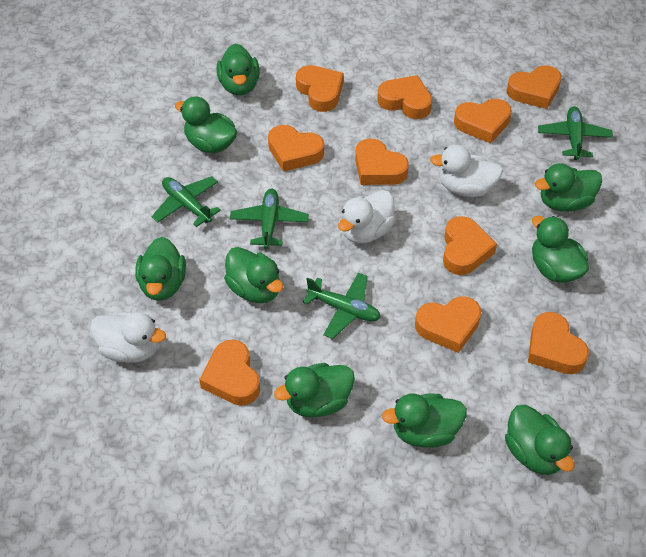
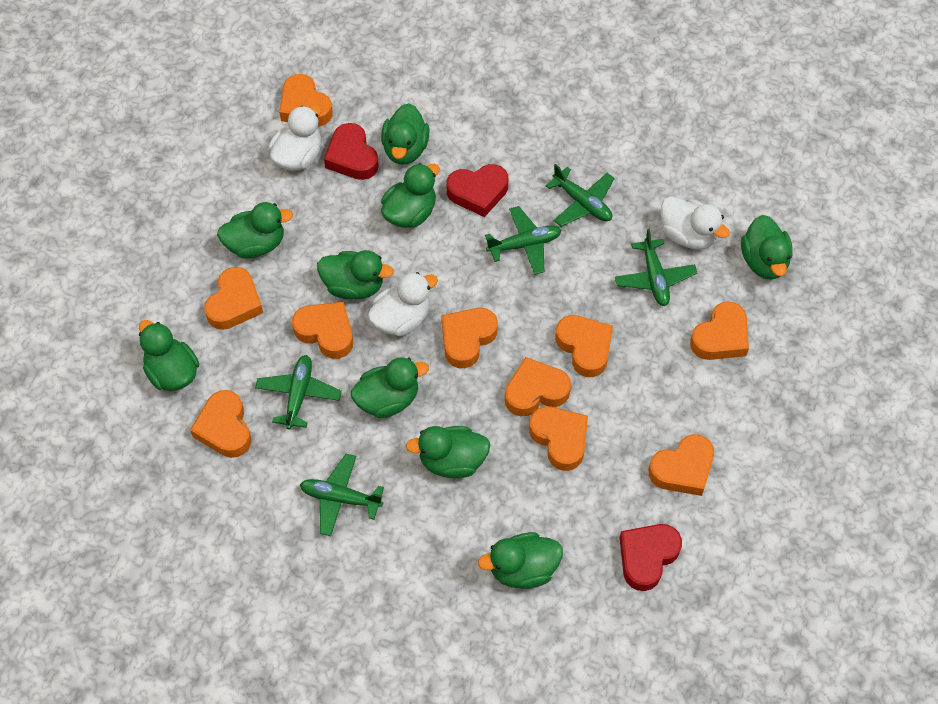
green plane: [151,176,221,227] [230,189,309,249] [303,273,381,339] [538,106,613,160] = 4 -> [255,355,342,429] [300,454,384,536] [485,206,562,275] [546,164,615,227] [615,229,697,306] = 5
red heart: none = 0 -> [324,123,379,180] [447,164,508,217] [620,524,682,591] = 3

